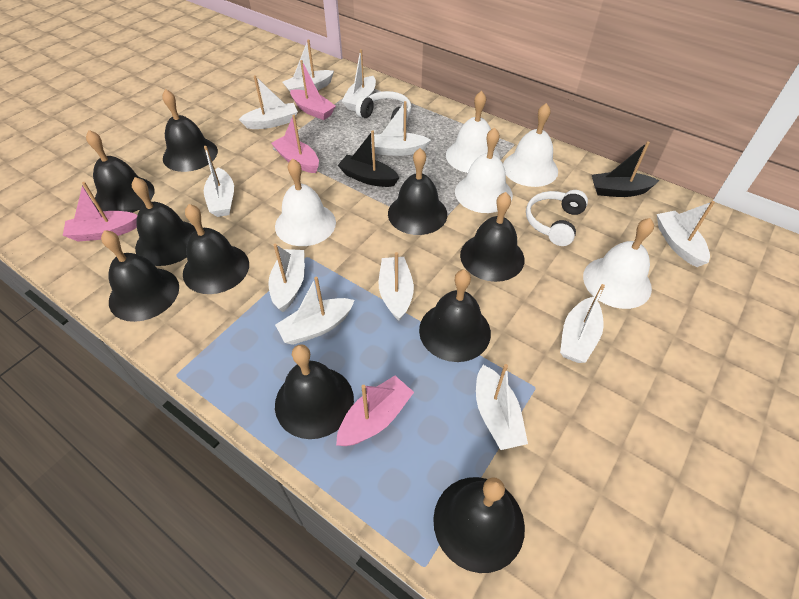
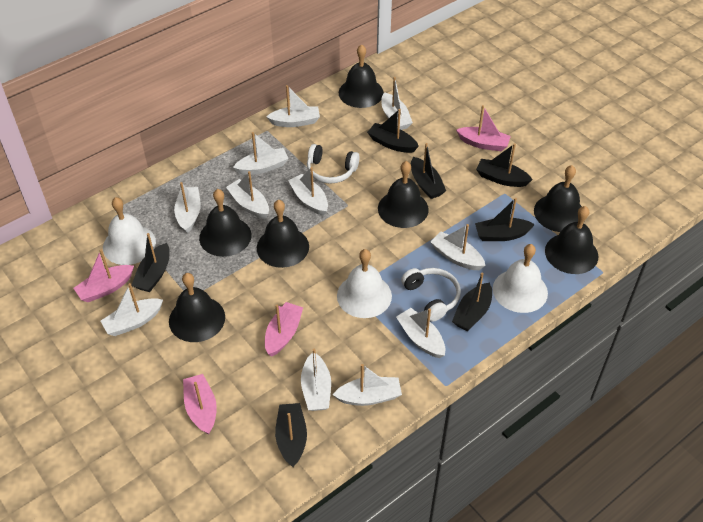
black bell: [86,130,154,213] [101,230,179,322] [132,177,196,266] [162,89,218,172] [183,204,249,294] [275,344,354,439] [388,148,447,235] [419,270,491,362] [433,477,525,573] [460,192,524,282] = 10 -> [169,273,225,342] [199,189,252,257] [257,200,309,268] [339,44,384,108] [378,161,429,228] [534,165,582,232] [545,206,598,274] = 7
black boat: [338,130,399,187] [592,141,659,197] = 2 -> [132,233,170,292] [275,403,307,467] [367,109,419,153] [411,143,446,199] [452,273,492,331] [475,198,535,241] [476,143,533,187] = 7
white bell: [275,159,336,246] [446,91,500,173] [455,127,513,213] [503,103,558,187] [583,218,654,309] = 5 -> [103,197,156,265] [337,249,392,318] [493,244,548,313] = 3

